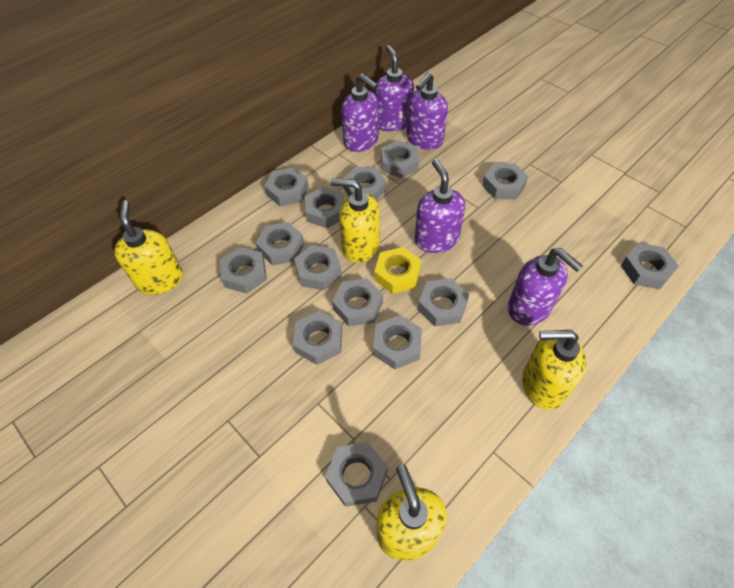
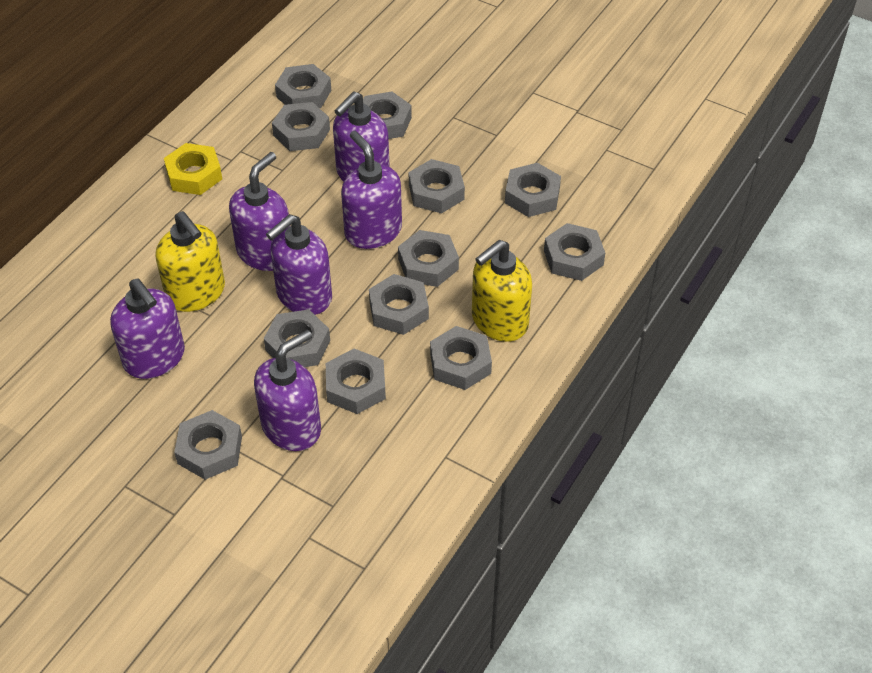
grey nut: [220,247,267,293] [256,222,304,266] [264,168,309,207] [293,311,342,365] [294,245,342,290] [305,187,344,228] [325,442,388,507] [332,278,383,326] [343,167,386,201] [373,315,422,369] [381,140,419,178] [418,278,469,326] [482,163,528,200] [621,243,679,289] = 14 -> [174,410,242,480] [264,309,330,367] [272,102,330,151] [275,64,331,108] [326,348,386,414] [363,91,412,139] [369,274,429,335] [398,230,459,287] [409,159,465,213] [430,326,492,390] [505,163,561,217] [544,223,605,281] = 12
purple soap dispenser: [341,73,379,152] [374,45,414,132] [406,72,448,150] [415,159,465,253] [508,248,583,326] = 5 -> [110,278,185,379] [229,152,290,271] [254,330,321,451] [266,214,332,315] [333,91,390,182] [341,131,402,249] = 6
yellow soap dispenser: [114,200,183,295] [331,178,380,263] [377,465,447,561] [522,330,586,410] = 4 -> [155,211,225,312] [472,240,532,342] = 2

